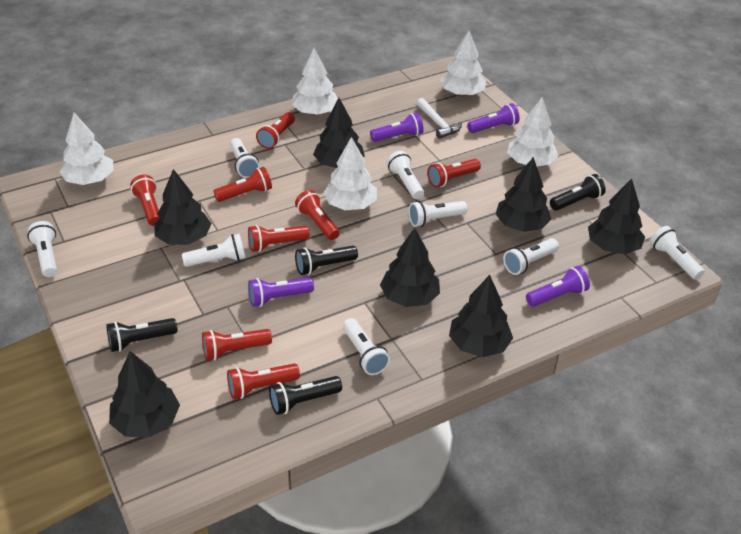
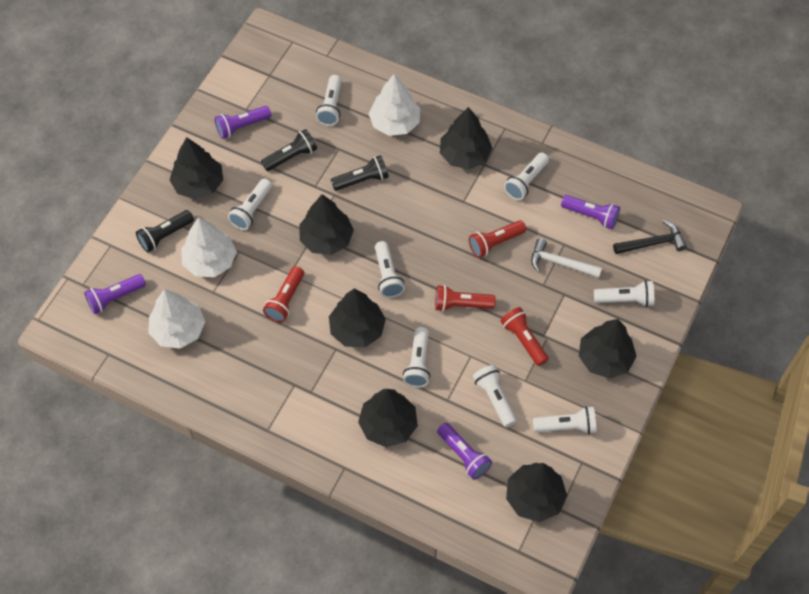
black flashlight: [106,318,178,352] [269,376,342,415] [295,246,358,275] [550,174,606,211] = 4 -> [136,210,194,252] [261,129,317,171] [331,155,389,191] = 3
black hammer: none = 0 -> [613,220,687,254] = 1
red flashlight: [130,175,160,226] [202,329,272,360] [214,167,272,202] [227,363,300,399] [248,225,310,252] [256,112,295,149] [295,190,340,240] [427,159,481,187] = 8 -> [263,266,304,322] [435,285,495,312] [469,220,526,258] [500,307,549,366] = 4
white tree: [59,112,114,185] [292,48,338,115] [323,137,377,210] [440,31,486,97] [507,97,559,167] = 5 -> [148,289,205,349] [181,217,237,277] [368,73,420,136] = 3

